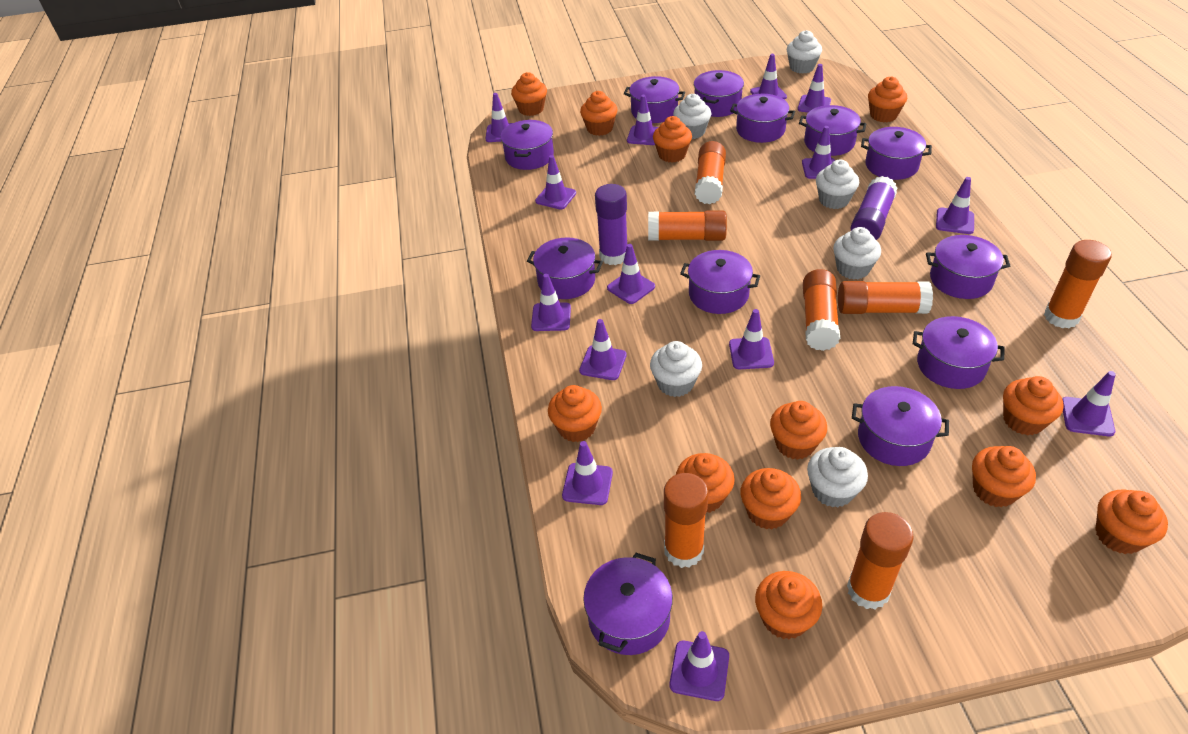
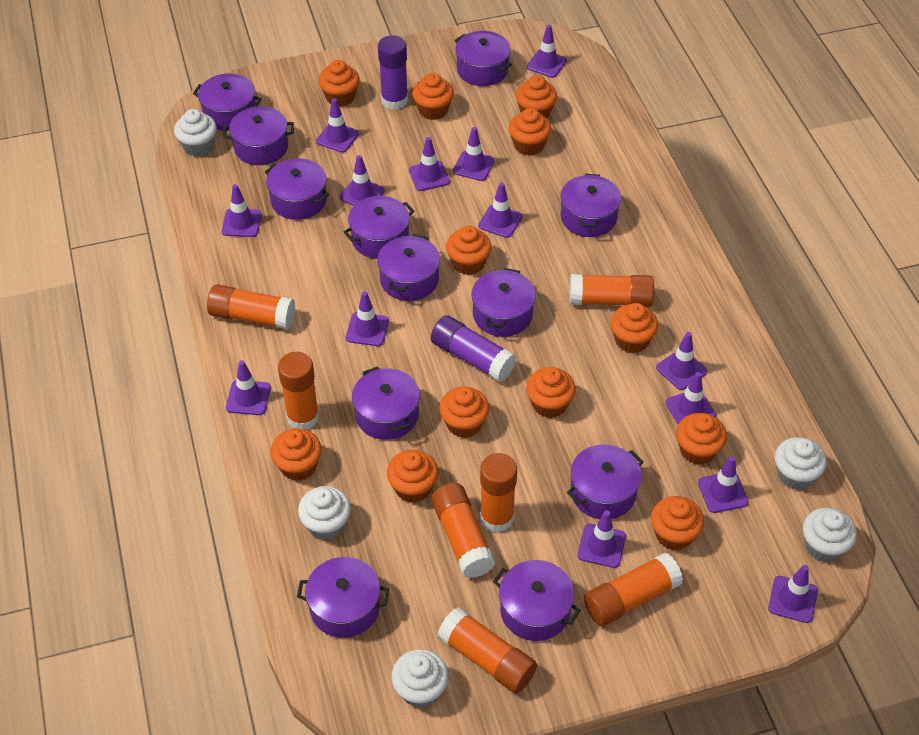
white cupcake: [650,341,702,397] [673,94,711,139] [787,30,822,73] [807,447,868,508] [816,160,859,209] [833,227,881,280] = 6 -> [174,109,217,156] [298,486,351,540] [391,649,449,708] [775,437,827,490] [803,507,857,562] = 5

